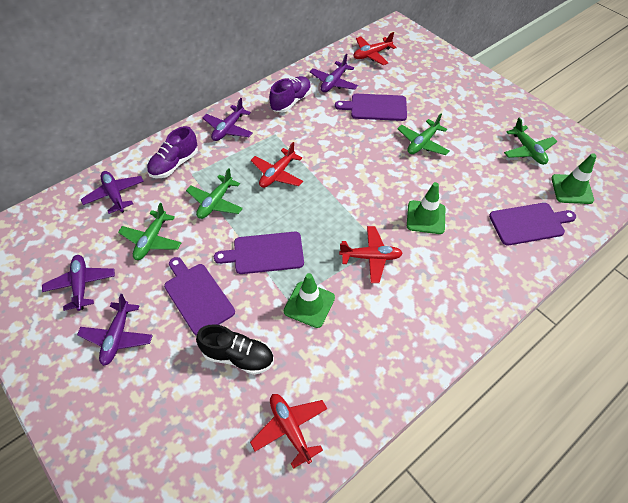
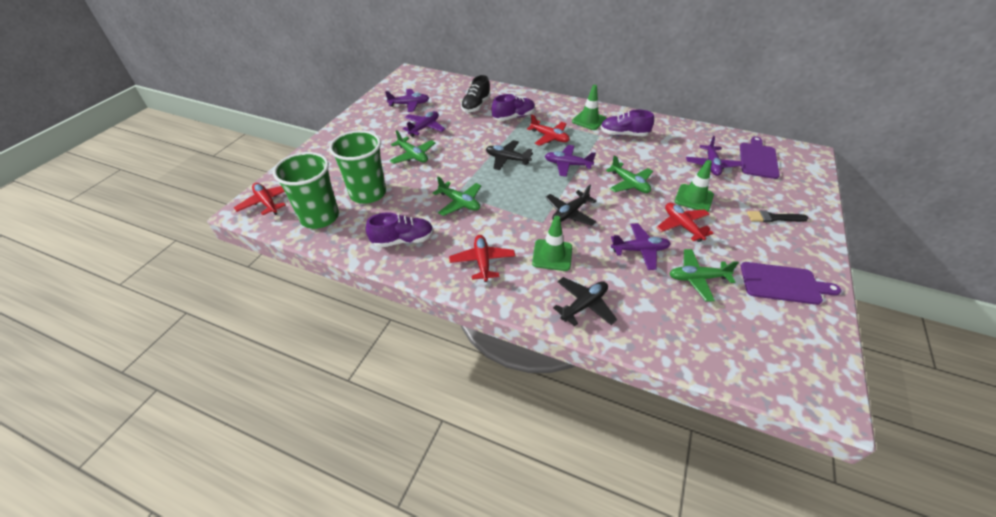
black brush: none = 0 -> [747,210,808,222] = 1
black plane: none = 0 -> [486,140,533,170] [545,185,597,226] [553,277,617,326] = 3
green cup: none = 0 -> [273,152,339,229] [329,130,386,204] = 2
purple cutting board: [164,257,235,336] [214,232,304,274] [335,94,407,121] [489,203,576,246] = 4 -> [740,136,780,179] [741,262,841,305] = 2
purple shoe: [147,126,198,178] [269,76,311,112] = 2 -> [366,212,434,248] [492,94,535,121] [600,109,654,136] = 3

